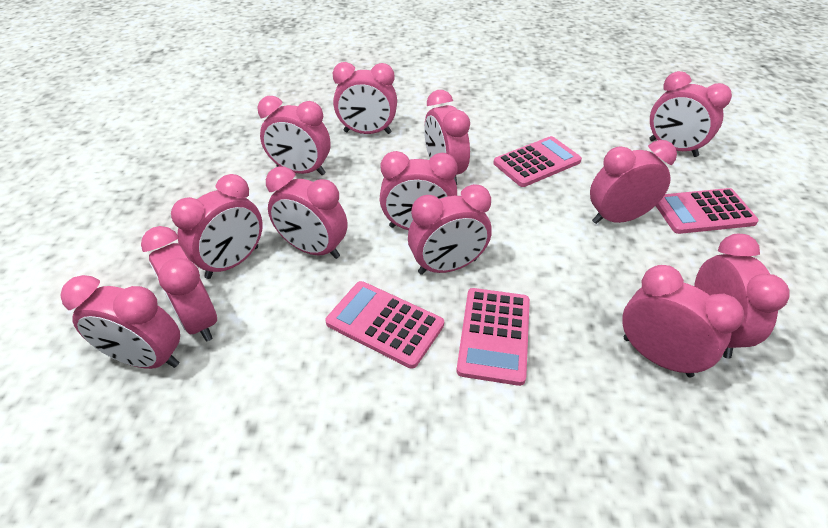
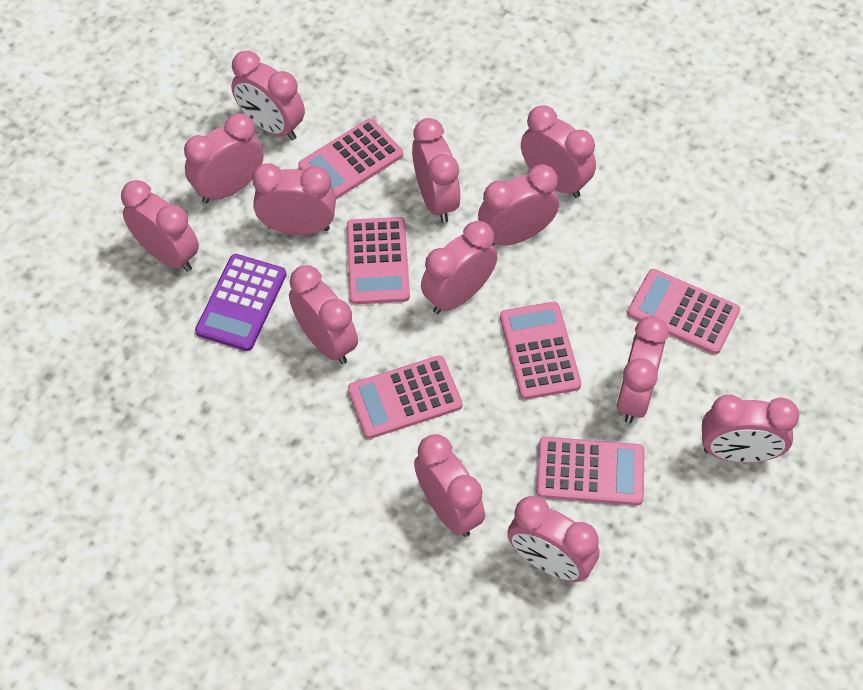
pink calculator: [325,281,444,369] [456,288,530,386] [493,136,582,187] [656,188,759,234] = 4 -> [298,119,403,199] [347,217,410,304] [348,356,462,439] [500,302,581,400] [536,437,645,505] [627,269,740,355] = 6
purple calculator: none = 0 -> [195,254,286,351] = 1

